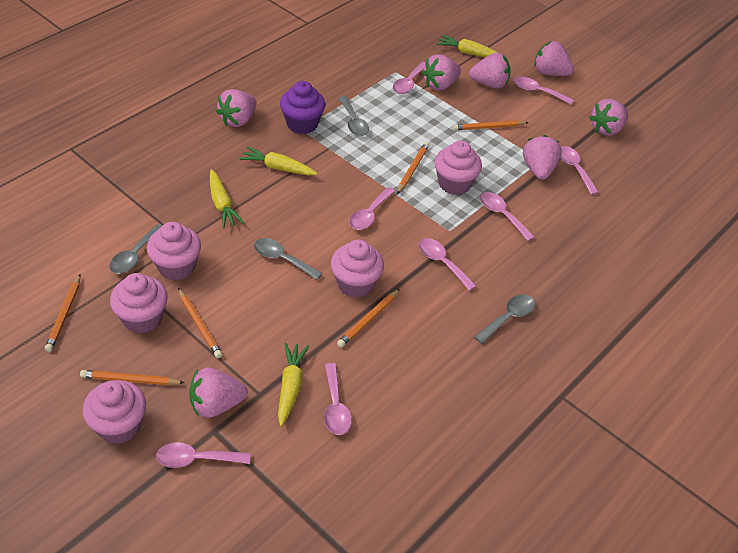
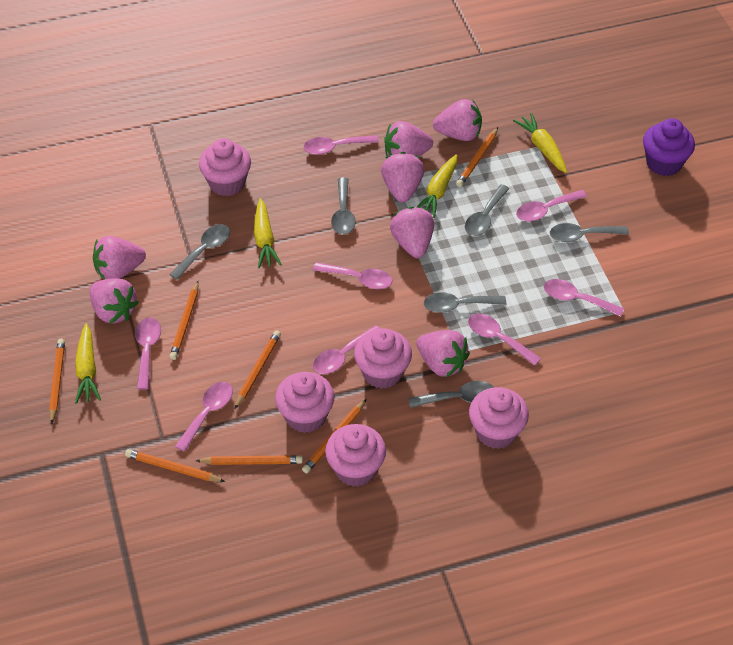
grey spoon: [110,224,162,274] [254,238,322,280] [338,96,369,136] [474,294,535,344] = 4 -> [169,224,230,280] [331,178,356,235] [408,381,494,408] [424,292,506,313] [465,184,509,236] [550,223,629,242] = 6
orange pencil: [45,275,80,352] [80,370,185,385] [178,288,222,358] [337,289,400,348] [397,142,429,194] [453,120,529,131] = 6 -> [49,339,65,425] [125,449,225,482] [169,281,199,360] [196,455,303,465] [235,330,281,409] [302,399,367,474] [456,127,498,187] = 7

